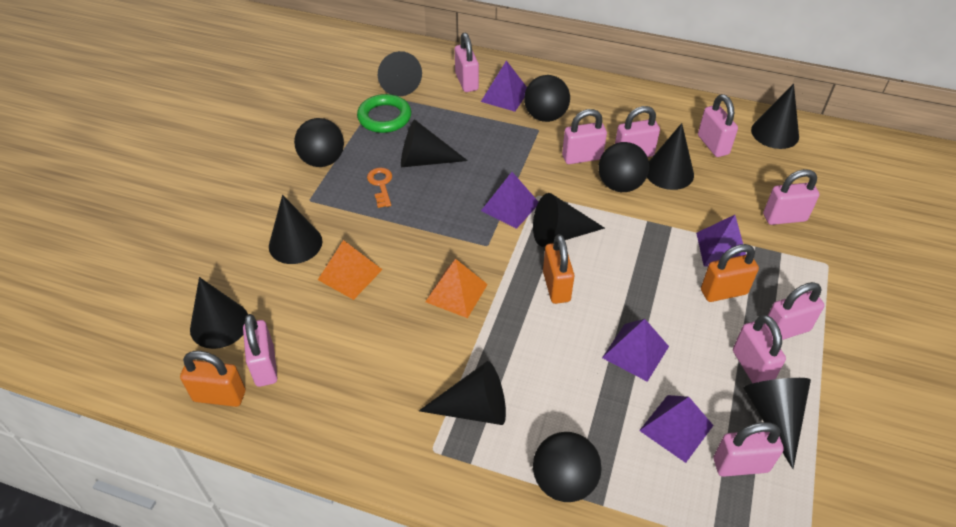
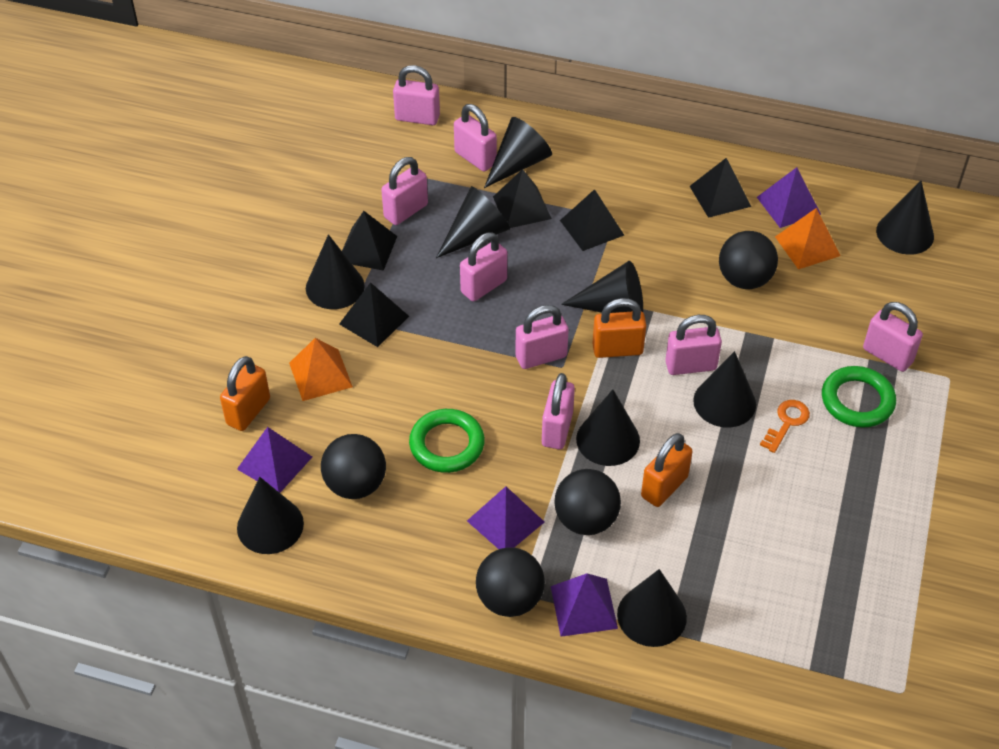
black pyramid: none = 0 -> [339,282,409,347] [342,211,397,271] [493,169,552,228] [560,189,624,251] [690,158,751,218] = 5
green ring: [357,94,411,133] = 1 -> [409,409,485,473] [822,366,896,427] = 2
pink padlock: [243,314,278,387] [455,33,479,92] [562,109,607,164] [615,106,660,157] [698,94,738,157] [714,422,784,477] [733,315,786,383] [763,169,819,225] [764,282,825,340] = 9 -> [381,157,428,225] [393,65,440,125] [454,104,497,171] [460,232,507,301] [515,305,569,369] [542,373,575,449] [665,315,722,375] [863,302,923,372] = 8
purple pyramid: [481,60,527,112] [481,172,538,229] [602,319,669,382] [639,395,714,463] [696,215,746,267] = 5 -> [237,427,312,493] [467,486,544,549] [551,573,618,637] [757,167,821,228] = 4

